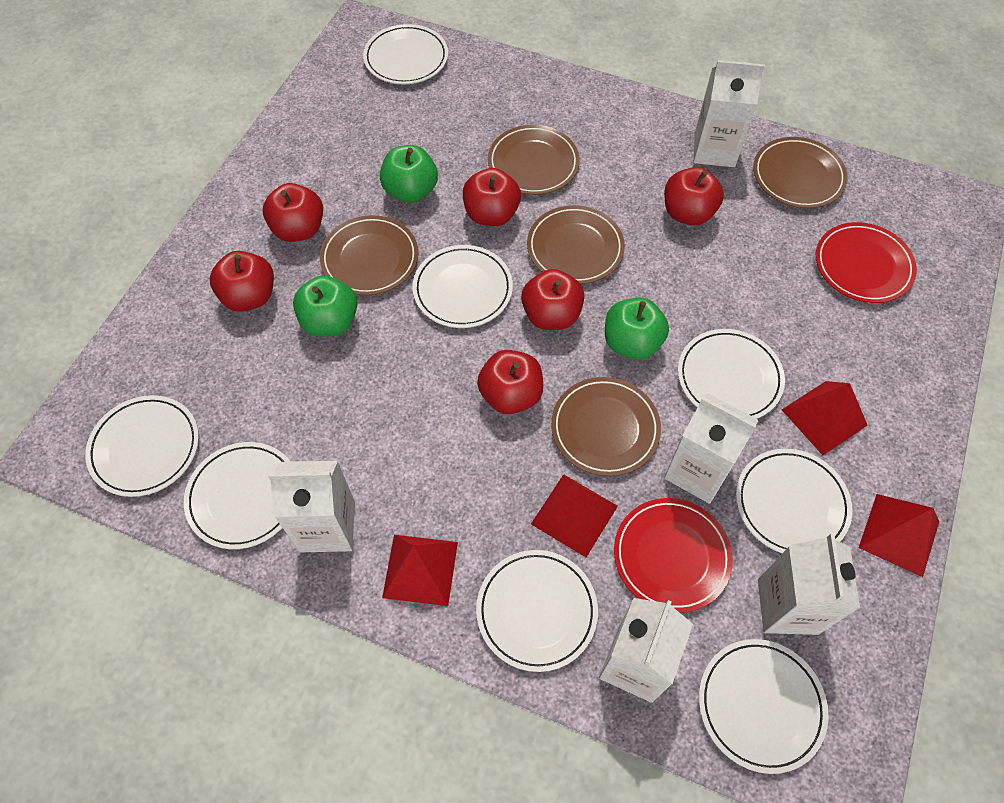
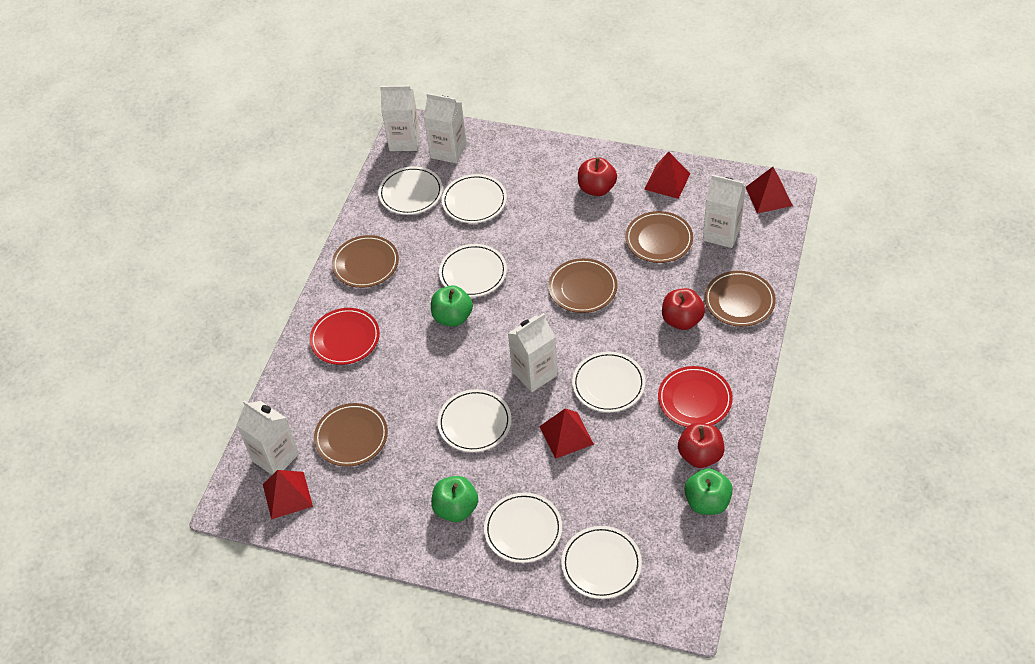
red apple: [210,251,274,312] [263,183,323,242] [463,168,521,226] [477,350,543,414] [521,269,584,330] [664,167,724,225] = 6 -> [578,157,617,196] [662,288,705,330] [678,423,725,468] = 3
white plate: [85,395,199,497] [184,442,290,549] [363,24,448,84] [412,245,513,328] [476,550,598,672] [678,329,785,419] [699,639,829,774] [736,449,852,553] = 8 -> [378,166,443,215] [438,389,511,452] [439,244,507,297] [442,174,507,223] [484,493,562,563] [561,526,642,599] [572,352,645,412] = 7

